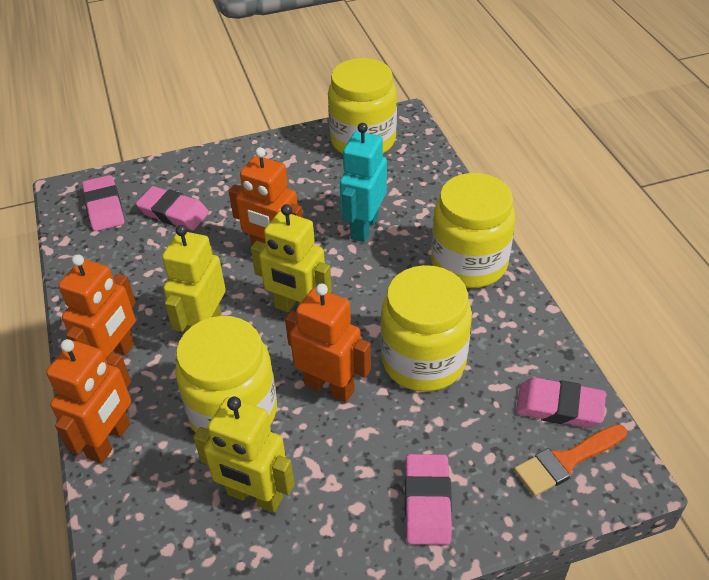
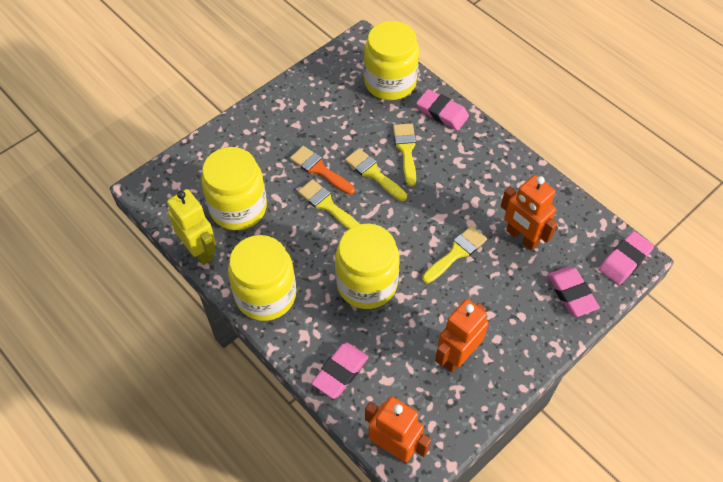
orange robot: [46,339,131,464] [58,254,136,359] [229,147,303,245] [285,283,371,403] = 4 -> [365,396,431,464] [435,299,489,372] [501,175,558,251] = 3
turquoise robot: [340,123,387,242] = 1 -> none = 0
yellow brush: none = 0 -> [298,179,360,229] [345,148,407,201] [393,123,416,186] [422,226,487,283] = 4
yellow robot: [162,225,226,332] [193,397,295,513] [251,204,332,312] = 3 -> [167,189,216,265] = 1

